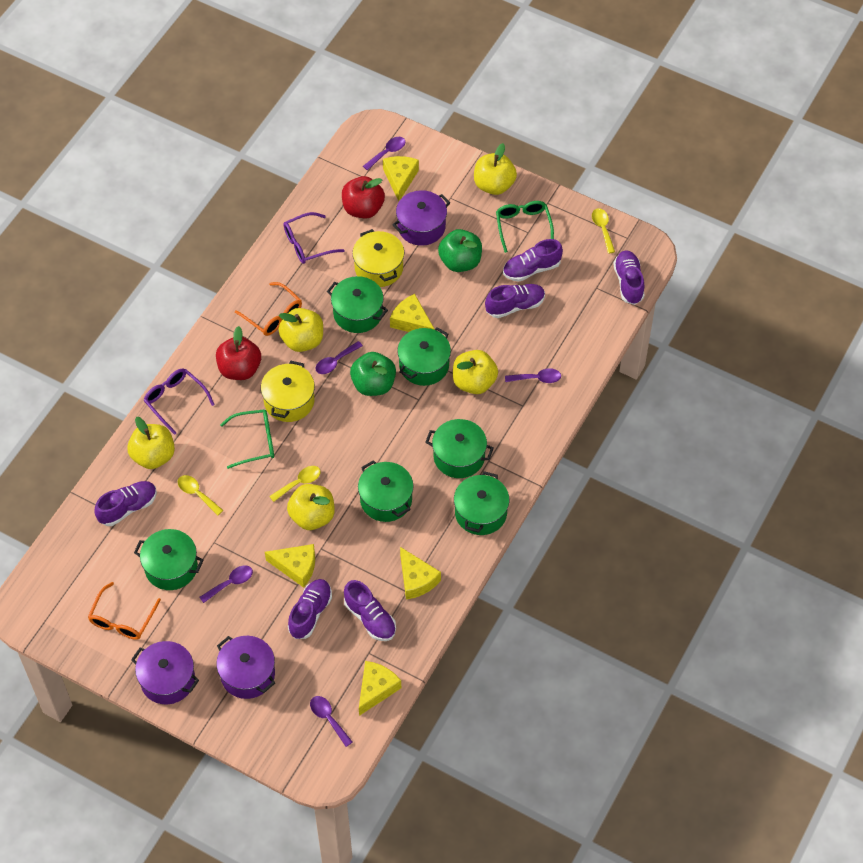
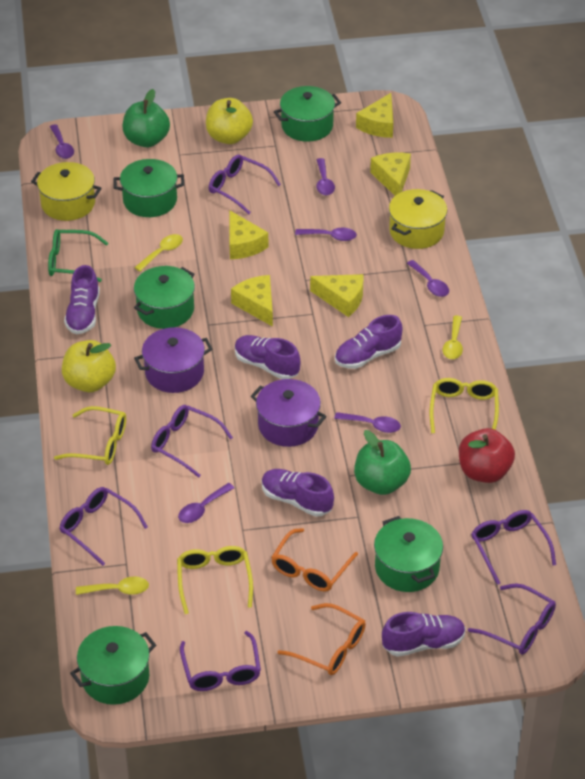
green glasses: [220,409,274,469] [496,201,554,253] = 2 -> [48,229,108,282] = 1
green pot: [134,529,204,590] [327,276,388,333] [358,460,414,522] [397,327,451,386] [425,419,494,478] [454,471,509,535] = 6 -> [70,626,156,705] [114,159,184,217] [134,266,195,329] [274,86,341,142] [374,516,443,592] = 5
purple glasses: [143,368,215,435] [284,212,345,264] = 2 -> [59,487,148,566] [151,405,233,478] [180,631,261,691] [209,154,281,214] [468,584,556,655] [471,510,556,585] = 6
purple pot: [131,641,199,704] [216,636,275,699] [393,190,450,246] = 3 -> [134,327,213,393] [251,379,327,447] = 2
purple shoe: [94,481,157,526] [288,579,332,639] [344,580,396,641] [485,284,545,318] [503,239,563,282] [613,250,644,305] = 6 -> [64,265,100,334] [235,335,301,379] [262,469,334,517] [335,315,403,369] [382,612,466,657] = 5
purple spoon: [200,566,253,603] [310,696,353,747] [316,341,363,374] [363,137,405,170] [505,368,561,383] = 5 -> [50,124,74,159] [178,483,234,523] [295,228,357,241] [316,158,335,195] [334,412,401,433] [407,260,449,297] = 6
red apple: [216,326,261,380] [342,176,385,218] = 2 -> [459,428,515,483] = 1
yellow apple: [127,417,175,469] [278,308,323,352] [287,484,335,530] [453,350,498,394] [474,143,517,195] = 5 -> [62,340,116,392] [206,98,253,144] = 2
yellow glasses: none = 0 -> [54,406,126,465] [177,546,253,614] [430,378,499,433] = 3

